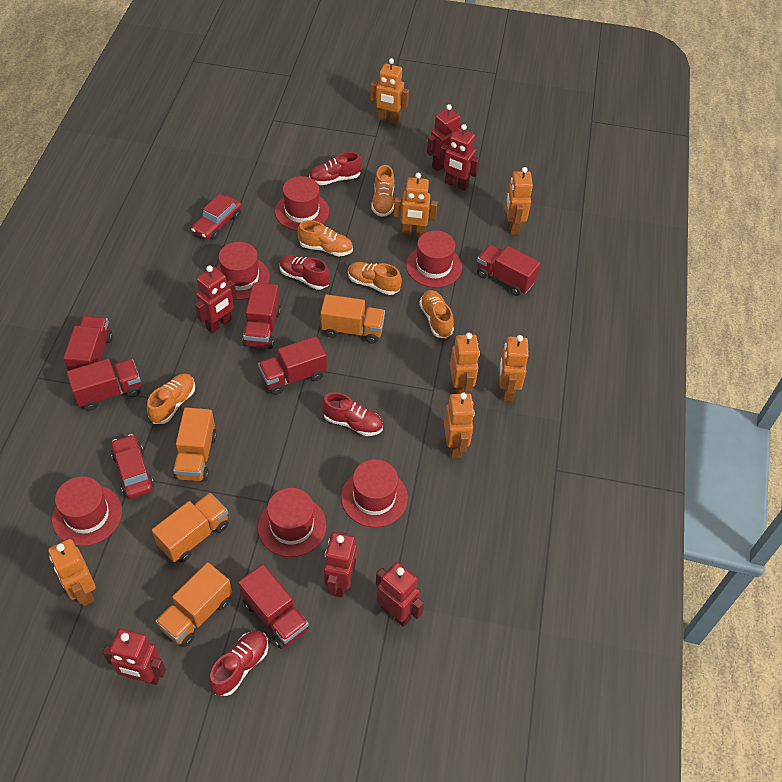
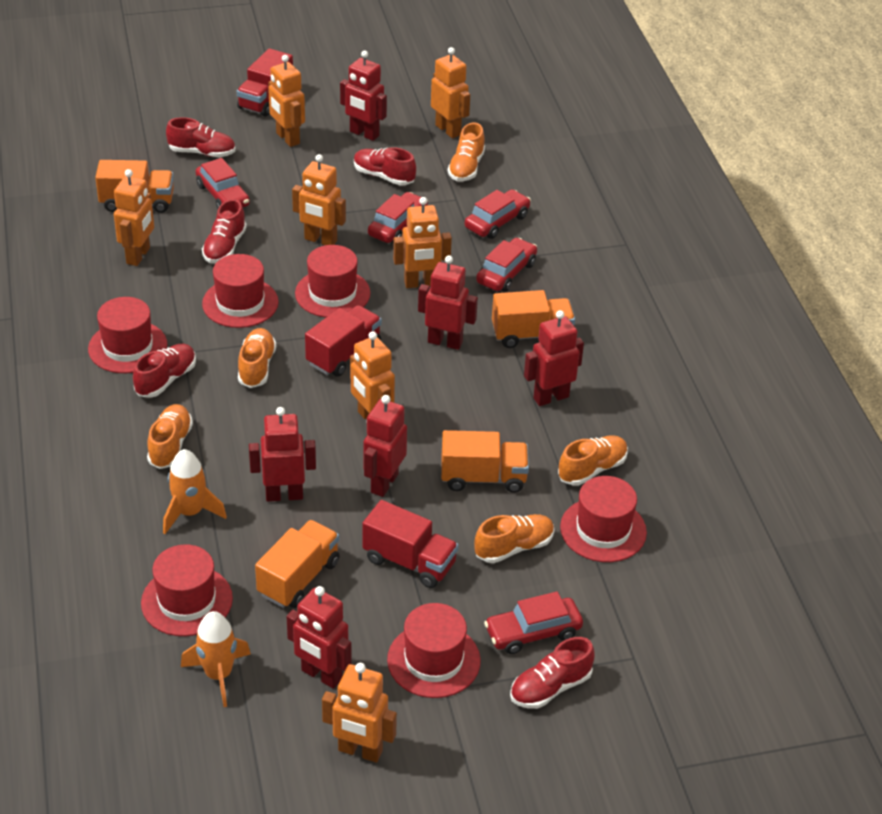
orange rocket: none = 0 -> [163,449,227,534] [181,611,251,707] = 2
red car: [111,434,154,499] [191,194,242,240] = 2 -> [196,158,250,209] [368,192,428,243] [465,189,531,239] [476,238,537,292] [484,591,583,654] = 5
red shoe: [209,631,268,696] [279,255,330,290] [309,152,362,185] [322,392,383,436] = 4 -> [133,344,196,398] [166,117,236,157] [202,199,247,263] [354,147,416,185] [510,637,595,709] = 5
red truck: [63,316,113,371] [67,359,141,411] [238,564,309,649] [243,282,281,349] [258,336,327,395] [477,244,541,296] = 6 -> [237,48,293,116] [305,305,382,377] [362,500,459,588] = 3

